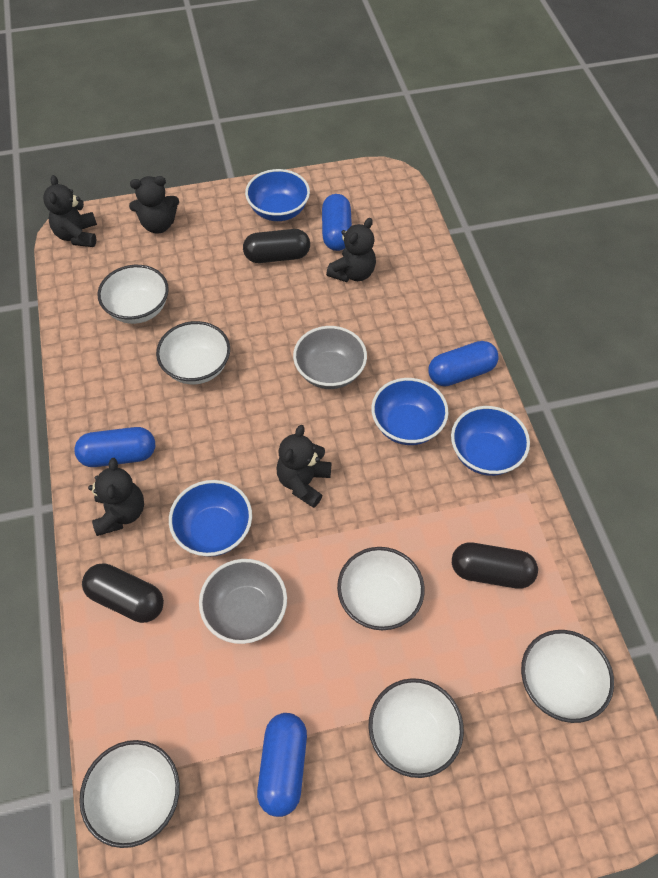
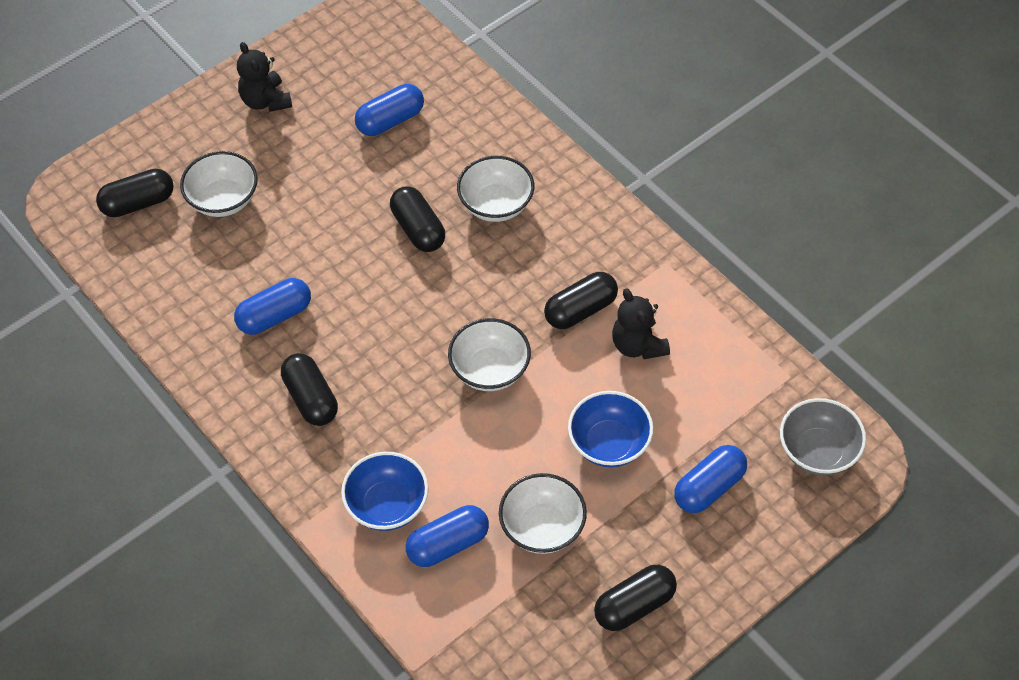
black capsule: [82,563,164,623] [243,229,310,263] [452,543,538,589] = 3 -> [96,169,174,217] [281,353,338,426] [390,186,445,252] [544,272,618,329] [594,565,677,631] = 5
black teddy bear: [43,175,97,247] [88,458,144,536] [129,176,179,234] [277,425,331,508] [326,218,376,282] = 5 -> [237,42,292,112] [612,288,670,359] = 2
blue bowl: [169,480,252,557] [245,169,310,221] [371,378,448,445] [451,406,530,476] = 4 -> [341,452,429,531] [568,391,653,467] = 2
grey bowl: [199,559,287,644] [293,326,367,389] = 2 -> [780,398,866,475] = 1
white bowl: [79,740,180,848] [97,265,169,324] [156,321,230,384] [337,547,425,630] [368,678,464,778] [521,630,614,723] = 6 -> [180,151,258,217] [448,318,531,391] [457,156,534,222] [499,473,587,554] = 4

